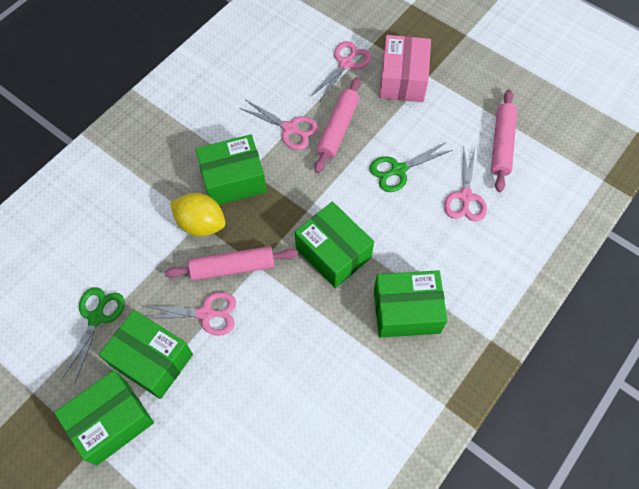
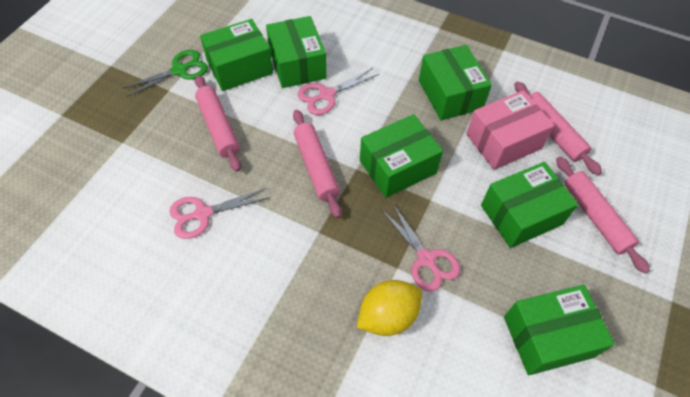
green box: [54,370,154,465] [99,310,193,399] [196,134,267,205] [295,202,374,288] [374,270,448,338] = 5 -> [200,19,273,91] [266,16,326,88] [360,114,443,198] [419,45,492,120] [481,162,578,248] [504,285,615,375] = 6
green scissors: [62,287,125,382] [369,142,452,192] = 2 -> [122,50,208,97] = 1
pink rolling pin: [164,246,298,280] [314,77,361,173] [491,90,517,192] = 3 -> [195,75,241,172] [293,110,342,218] [514,82,602,175] [556,157,650,274] = 4
pink scissors: [141,292,236,336] [239,100,318,150] [311,41,371,101] [444,145,487,222] = 4 -> [169,188,270,239] [298,68,379,115] [381,203,460,292] = 3

